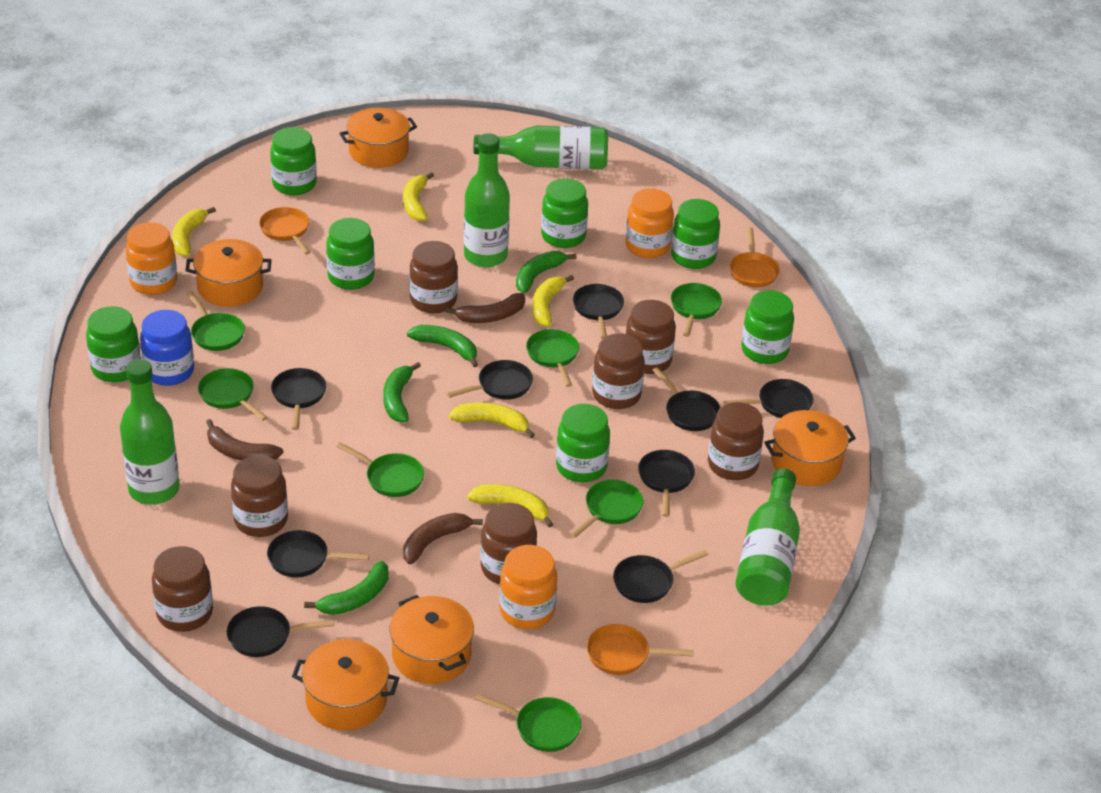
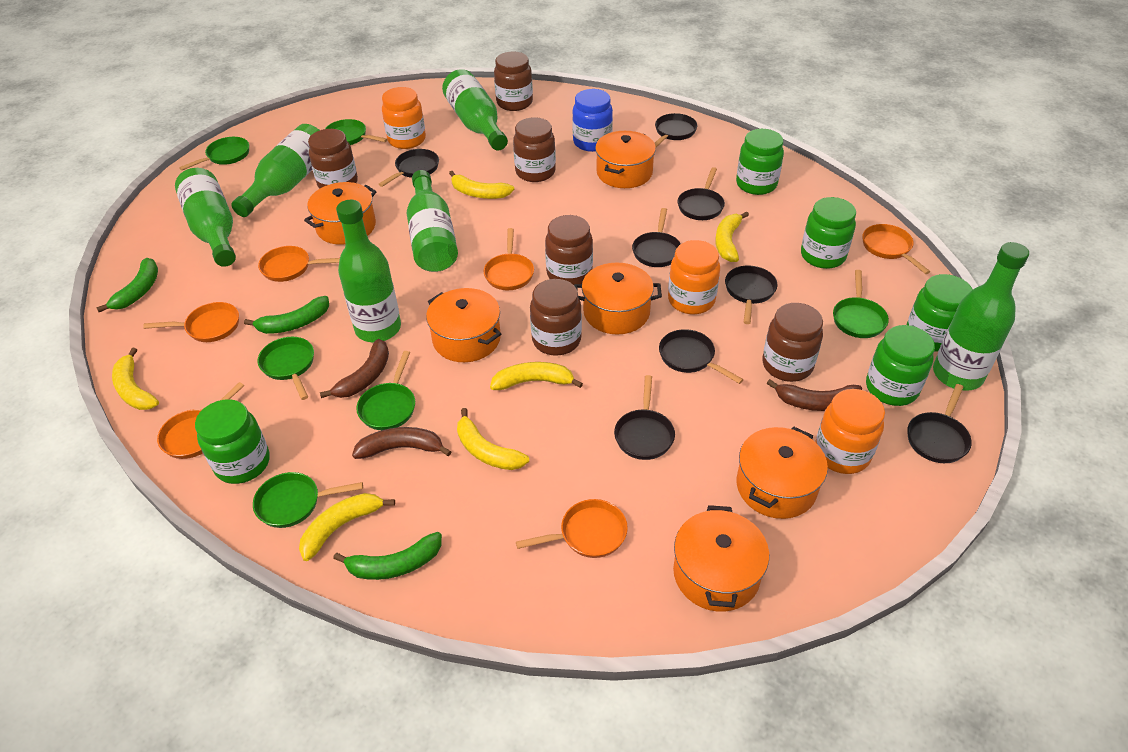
black pan: [227,606,334,657] [267,530,370,578] [271,368,326,430] [446,360,533,400] [573,284,624,339] [613,550,708,603] [638,450,695,517] [653,367,721,431] [723,379,814,418] = 9 -> [378,149,439,187] [614,375,675,460] [632,208,681,267] [655,113,697,147] [659,329,744,384] [678,167,725,220] [725,265,777,324] [907,384,972,463] = 8
brown jar: [152,546,213,632] [231,455,288,537] [409,241,458,313] [481,503,537,585] [592,333,645,409] [626,300,676,374] [708,402,764,480] = 7 -> [308,129,358,189] [494,51,533,111] [513,117,556,182] [530,279,582,356] [545,215,593,285] [762,303,823,382] = 6
green banana: [304,561,388,615] [383,362,421,422] [407,325,478,367] [516,251,576,293] = 4 -> [96,258,158,312] [244,296,329,334] [333,532,442,580] = 3
green bottle: [120,359,180,505] [464,133,510,267] [473,125,608,169] [736,468,800,606] = 4 -> [175,168,236,267] [231,124,320,217] [336,200,401,342] [407,170,458,272] [442,69,508,151] [933,242,1029,391] = 6
green jar: [86,306,141,382] [270,127,317,195] [326,218,375,290] [541,178,588,248] [556,404,610,482] [671,199,720,269] [741,290,794,364] = 7 -> [195,399,270,484] [736,129,784,195] [801,197,856,269] [866,325,935,406] [907,274,973,351] = 5
green pan: [186,291,245,351] [198,368,268,421] [336,442,424,497] [475,693,581,752] [526,329,579,387] [570,480,643,538] [671,283,722,337] = 7 -> [179,137,249,171] [253,472,363,528] [258,337,314,400] [325,119,388,145] [356,351,415,430] [833,270,889,338] = 6
orange pan: [259,207,310,254] [587,624,694,675] [730,227,780,287] = 3 -> [143,302,239,342] [157,382,244,459] [258,246,340,282] [484,228,534,290] [516,499,628,558] [862,224,930,274] = 6
orange pot: [185,239,271,307] [292,639,399,731] [339,108,417,168] [390,595,474,684] [764,410,856,486] = 5 -> [304,182,377,245] [426,288,501,362] [574,263,662,334] [595,131,656,188] [673,505,769,612] [736,426,828,519] = 6
yellow banana: [172,207,216,257] [403,172,434,221] [449,402,535,438] [467,484,553,528] [532,275,574,327] = 5 -> [112,348,159,410] [299,493,395,561] [449,171,514,199] [457,408,529,470] [490,362,583,390] [715,211,749,262] = 6

